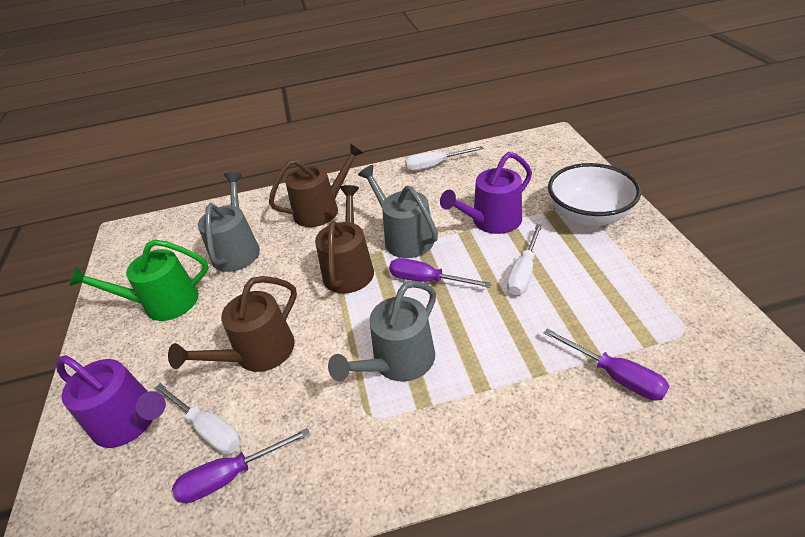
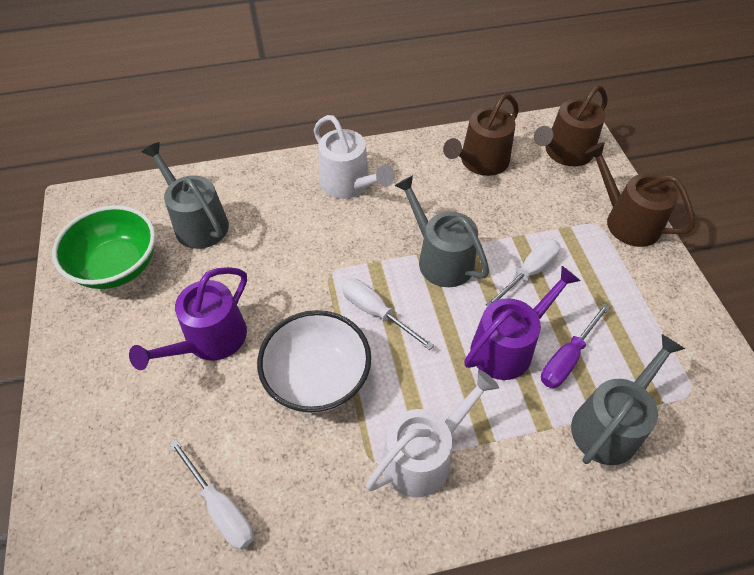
green bowl: none = 0 -> [52,205,156,289] = 1
green watering can: [69,239,208,321] = 1 -> none = 0
purple screwdriver: [172,428,310,503] [389,258,492,288] [544,328,669,401] = 3 -> [541,303,610,388] = 1
white watering can: none = 0 -> [314,115,394,199] [366,370,499,498] = 2

